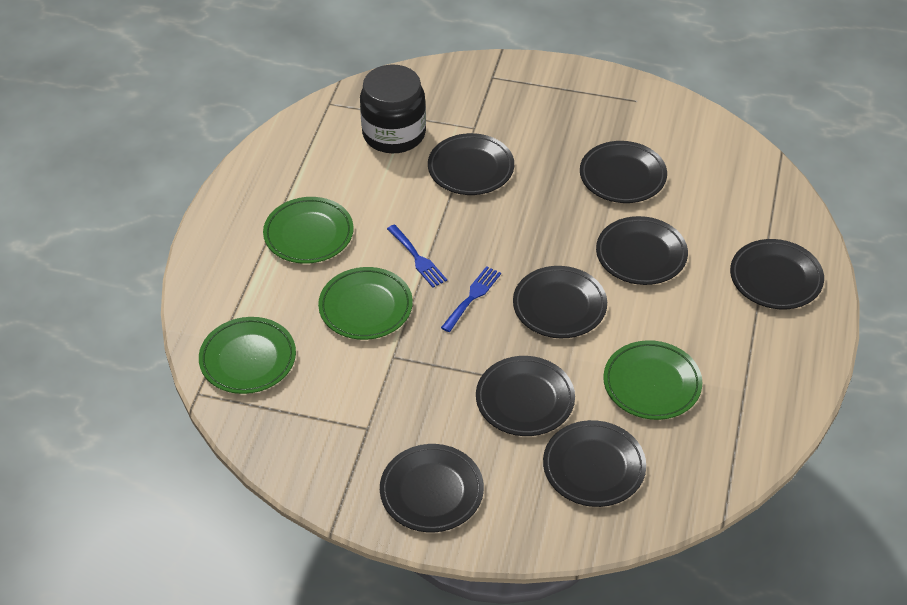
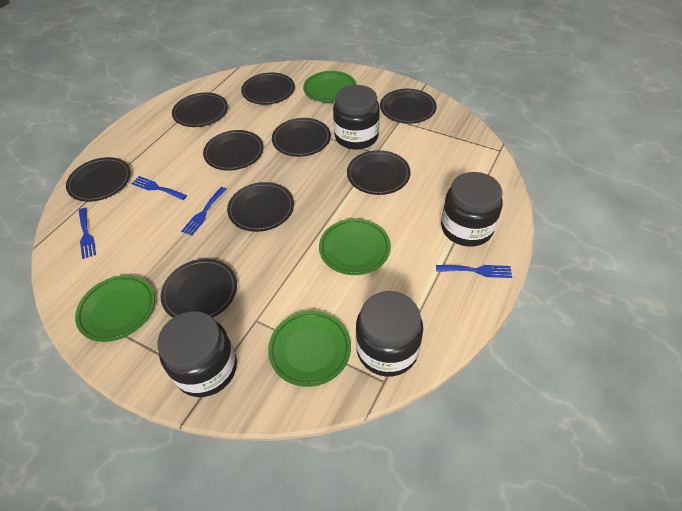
black jar: [360,64,426,153] = 1 -> [157,311,237,397] [333,85,380,149] [356,291,423,377] [441,172,503,247] = 4
black plate: [380,444,484,532] [428,133,514,195] [476,356,575,436] [513,266,607,338] [543,420,646,507] [580,141,667,203] [596,216,688,285] [730,239,824,309] = 8 -> [66,157,131,202] [161,259,237,318] [172,93,228,127] [203,130,264,171] [227,182,294,232] [241,72,295,105] [272,118,331,157] [347,150,411,195] [380,89,437,124] = 9
blue fork: [387,224,447,288] [441,266,501,332] = 2 -> [79,208,96,259] [131,176,187,200] [181,187,226,236] [436,265,512,278] = 4

